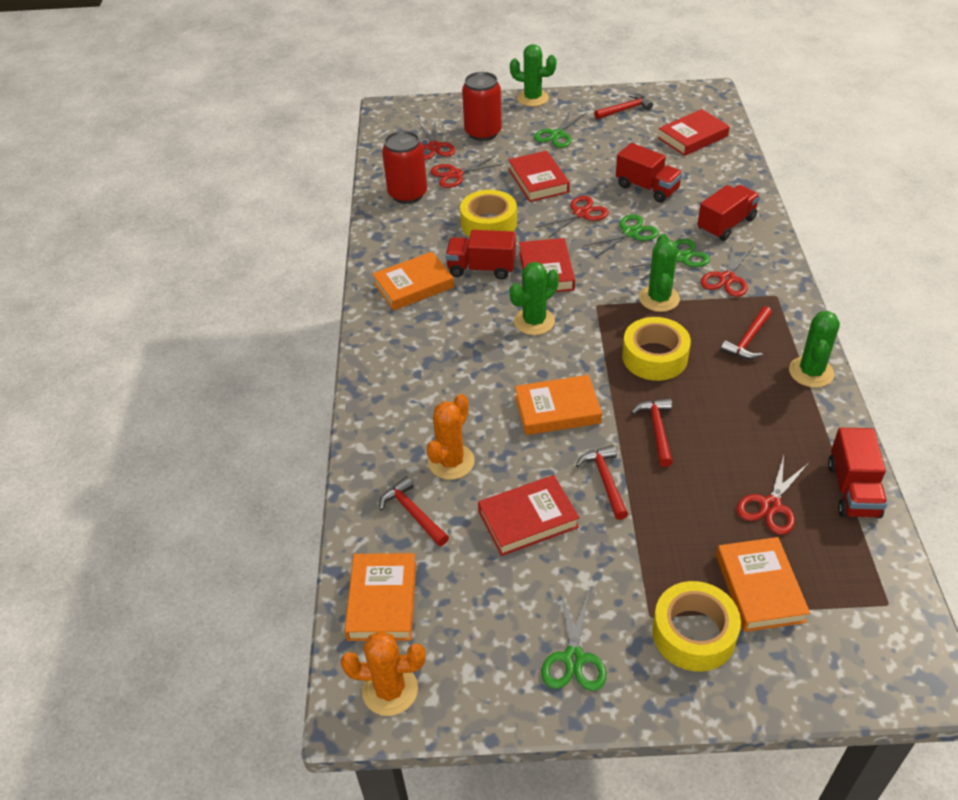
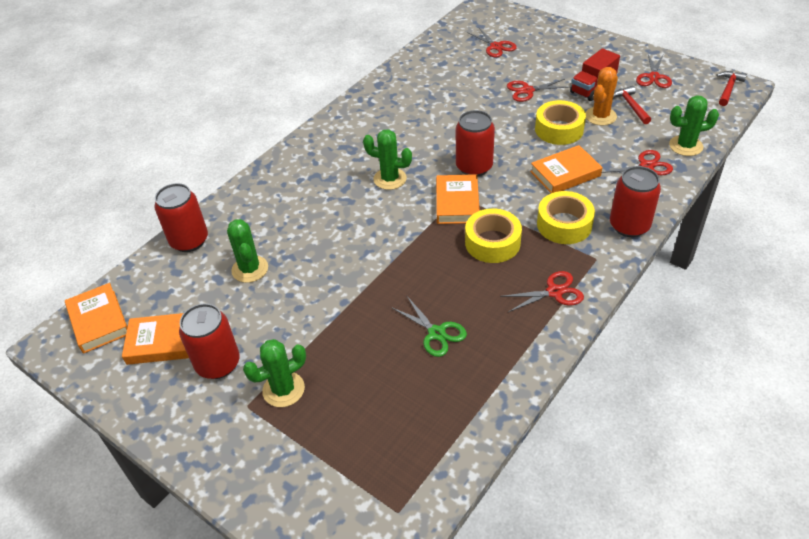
green scissors: [534,110,586,148] [541,591,606,691] [584,214,659,258] [629,239,710,280] = 4 -> [391,296,467,357] = 1
orange cactus: [341,631,425,716] [427,394,475,480] = 2 -> [586,67,618,126] = 1
red book: [478,475,580,556] [508,151,570,202] [519,238,575,292] [658,109,730,156] = 4 -> none = 0
red can: [382,131,427,204] [462,72,502,141] = 2 -> [154,183,208,252] [179,303,240,379] [456,110,495,177] [610,166,661,237] = 4
red hammer: [379,476,449,546] [576,445,628,520] [594,94,653,119] [631,398,673,467] [721,306,772,359] = 5 -> [613,86,651,124] [716,71,747,106] = 2
red truck: [445,230,516,279] [616,143,683,203] [697,185,760,241] [828,428,888,518] = 4 -> [570,48,620,101] = 1

